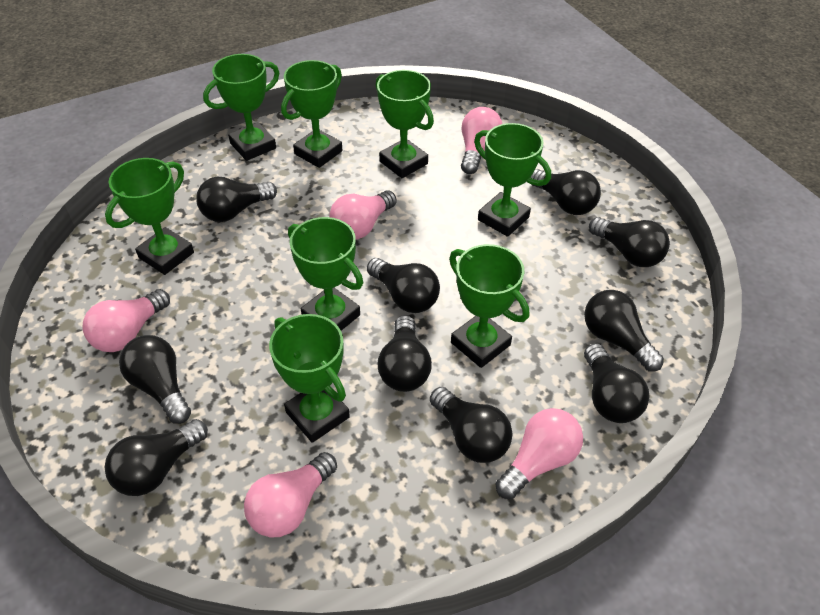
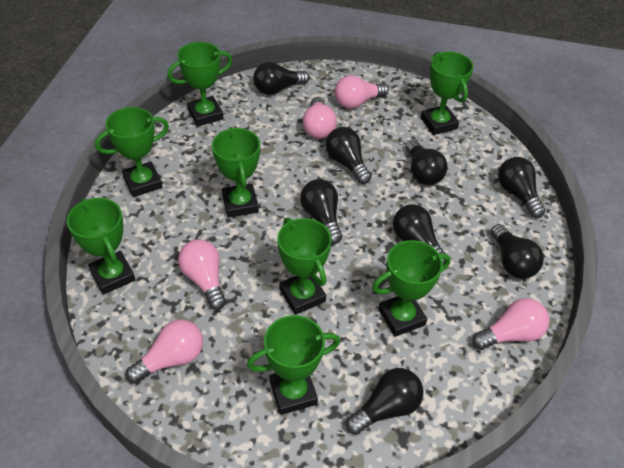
black light bulb: [105,419,208,496] [119,335,191,424] [196,177,277,222] [367,258,440,313] [378,315,432,392] [430,387,512,463] [531,169,601,215] [584,290,664,371] [584,343,649,423] [589,217,670,267] = 10 -> [253,62,309,95] [300,179,342,244] [326,127,371,184] [346,368,423,435] [393,204,446,263] [406,140,448,185] [491,224,544,279] [498,157,545,218] = 8

